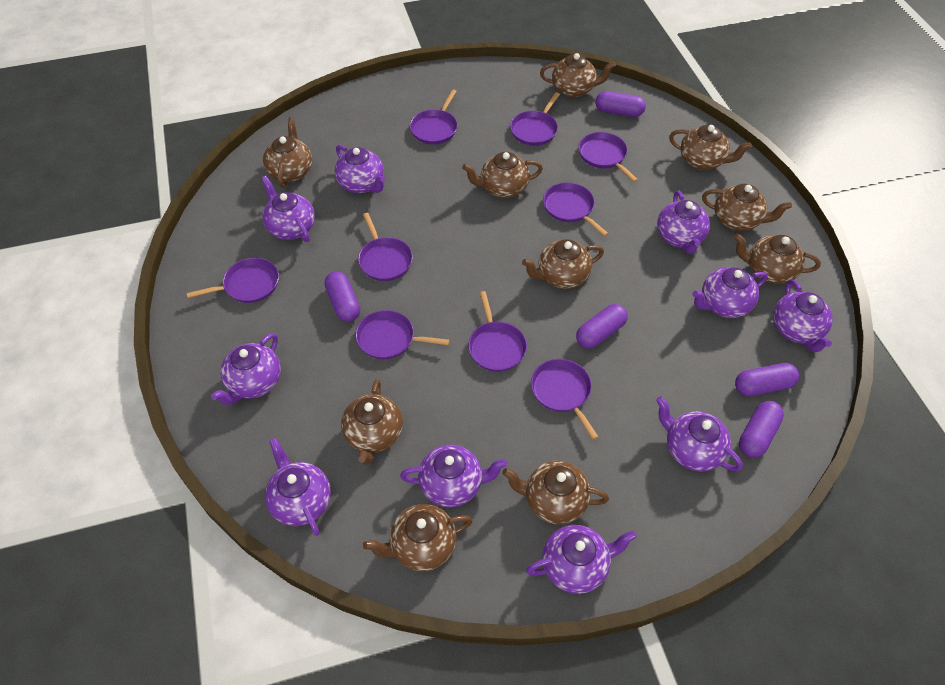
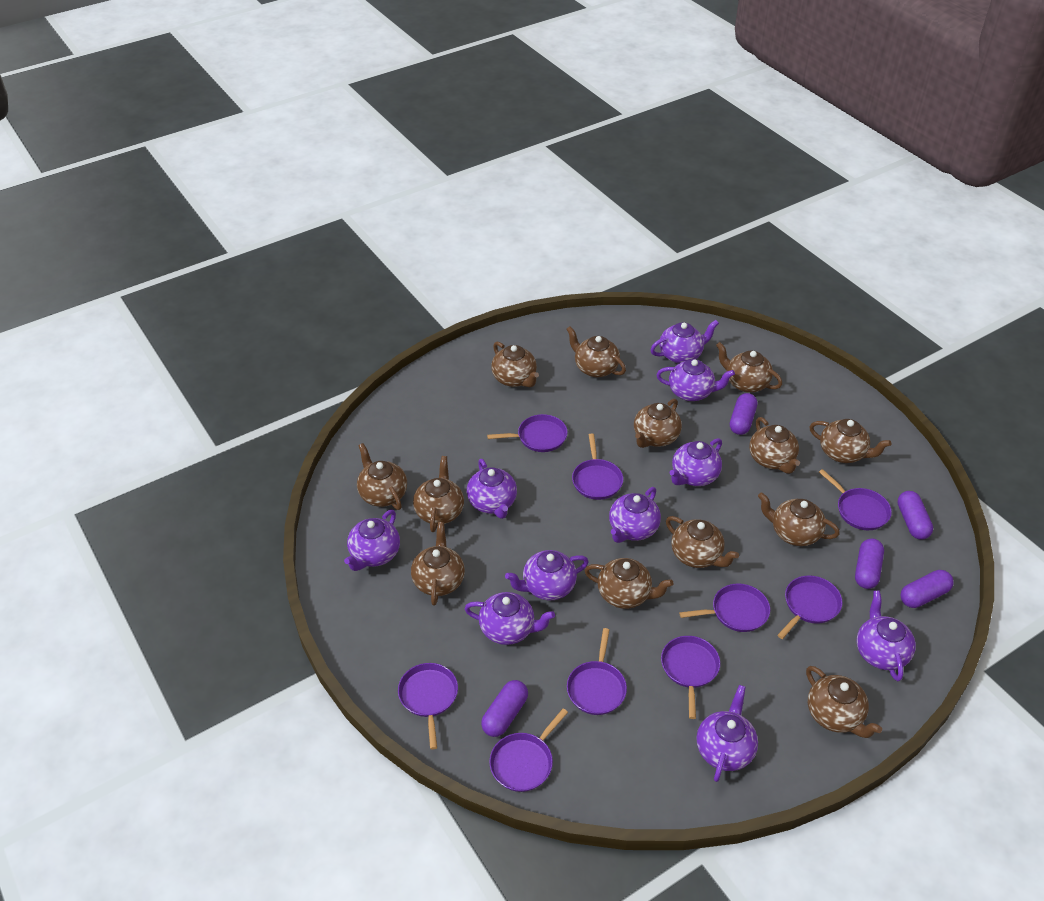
brown teapot: [263,117,312,188] [341,379,403,465] [363,504,473,571] [462,152,543,198] [502,460,609,525] [522,239,604,289] [540,53,616,97] [669,125,752,170] [702,184,792,231] [734,234,821,284] = 10 -> [357,443,407,510] [411,522,465,606] [413,456,464,532] [491,342,539,387] [566,326,626,377] [584,558,673,609] [634,398,682,448] [666,516,739,568] [716,342,782,393] [749,417,800,474] [758,492,840,546] [806,666,882,738] [810,419,891,463] = 13

